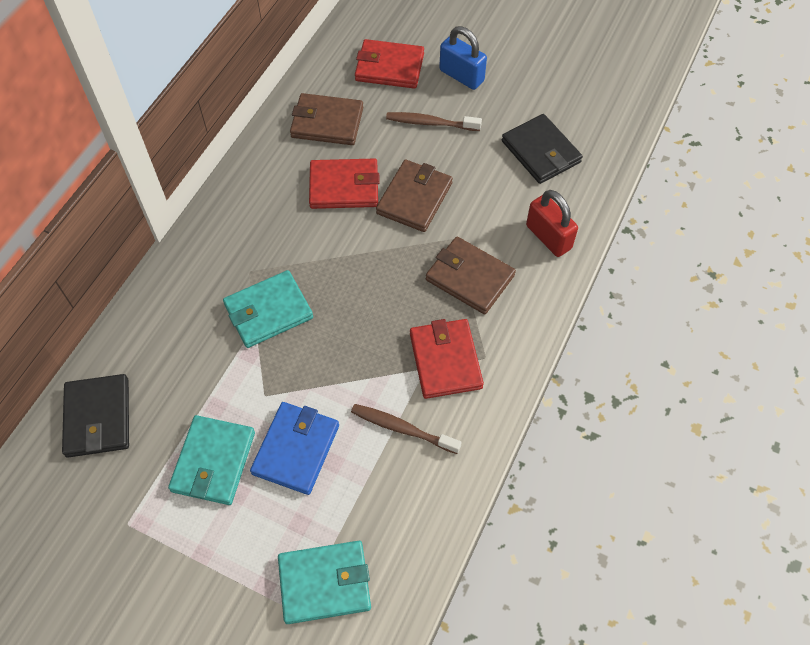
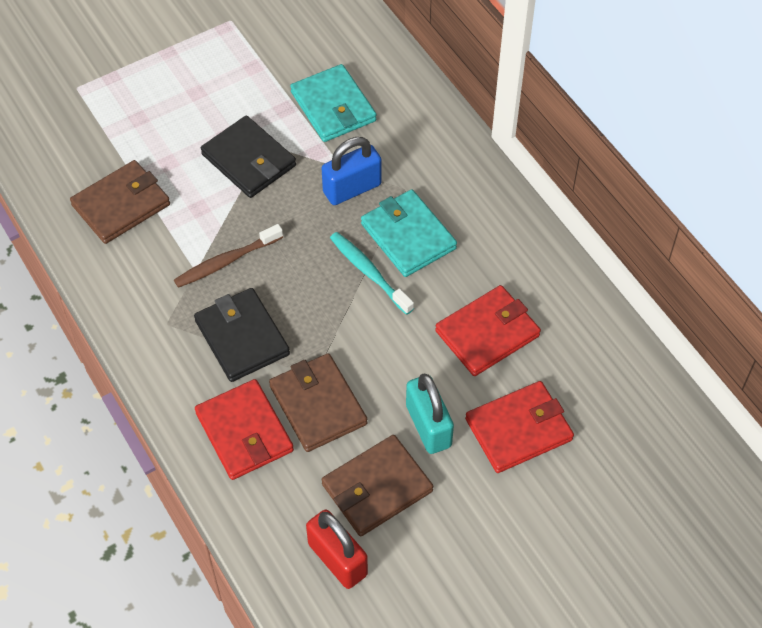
blue wallet: [250,402,339,495] = 1 -> none = 0
brown toothbrush: [351,404,462,454] [386,112,482,131] = 2 -> [174,224,283,288] = 1
turquoise padlock: none = 0 -> [406,374,454,454] = 1
turquoise toothbrush: none = 0 -> [330,232,414,315] = 1
turquoise wallet: [168,415,255,505] [223,270,313,348] [278,541,371,624] = 3 -> [290,64,376,142] [361,189,457,277] = 2

